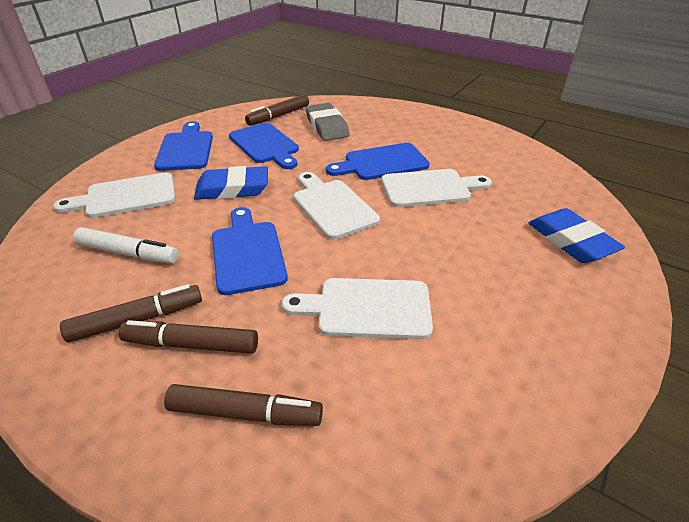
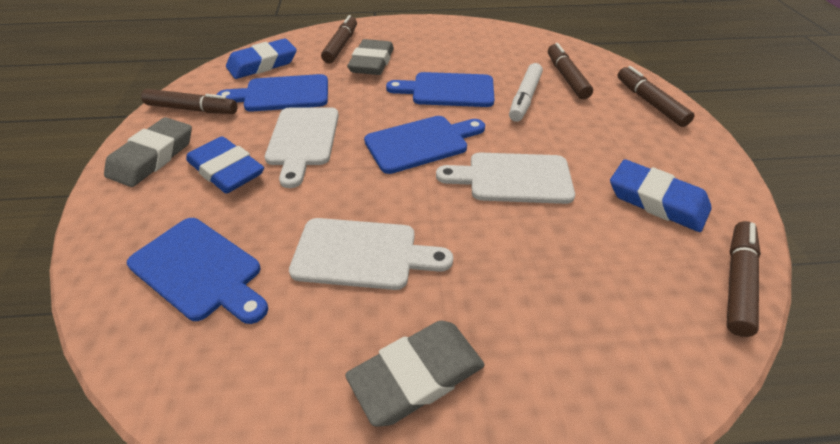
blue eraser: [194,166,268,200] [529,208,625,263] = 2 -> [186,136,264,194] [226,38,297,79] [610,159,712,232] = 3
brown marker: [60,284,202,342] [119,320,258,354] [164,384,323,426] [245,94,309,126] = 4 -> [141,89,237,114] [321,15,357,63] [548,43,593,100] [618,66,695,127] [727,221,761,337] = 5
grey eraser: [306,103,349,141] = 1 -> [104,117,192,187] [345,320,485,427] [347,39,394,75] = 3
white cutting board: [53,172,176,218] [282,278,433,339] [294,172,380,240] [381,169,492,207] = 4 -> [265,107,339,188] [289,218,453,290] [436,153,575,204] = 3

